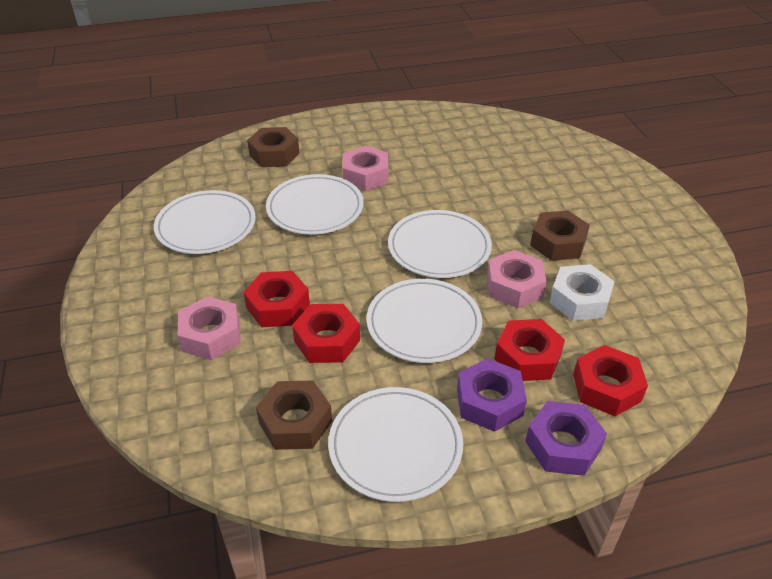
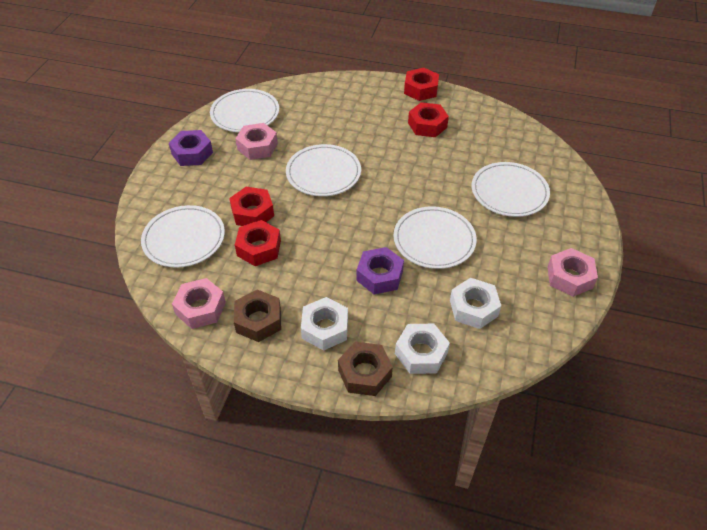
brown nut: [247,127,299,167] [256,380,332,450] [530,211,590,261] = 3 -> [234,290,281,342] [338,342,393,396] = 2
white nut: [550,264,615,321] = 1 -> [301,297,348,351] [395,324,450,374] [450,278,501,329] = 3

